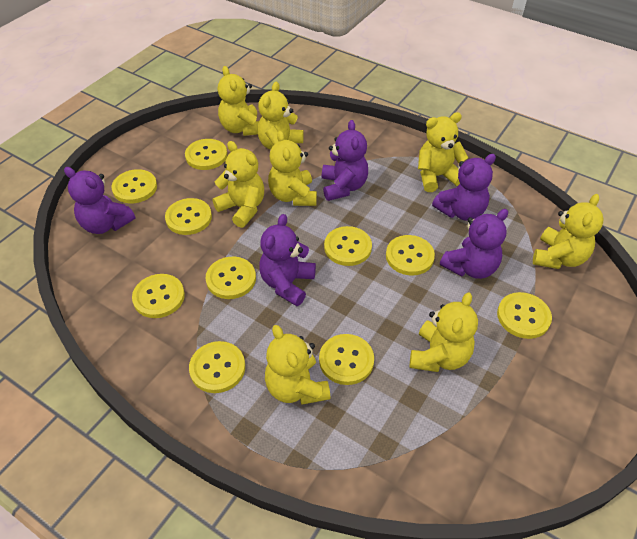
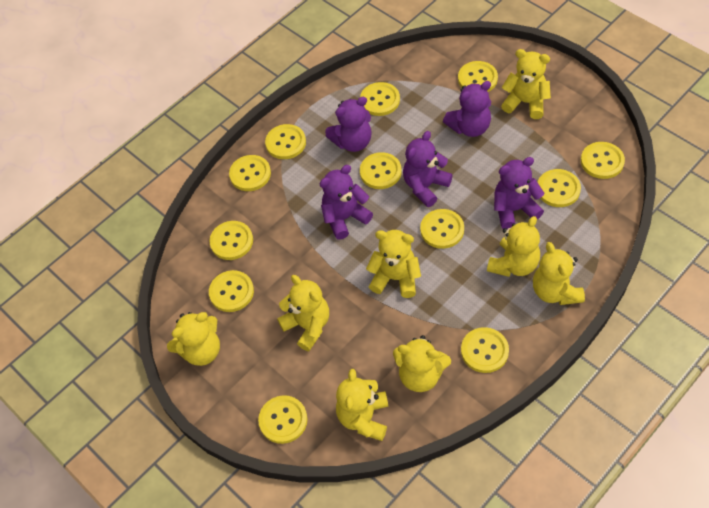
yellow button: [111,169,157,204] [132,274,185,318] [165,198,212,235] [185,139,227,170] [189,341,245,393] [206,257,256,299] [319,334,374,385] [324,226,372,266] [386,235,435,275] [497,292,552,339] = 10 -> [209,221,253,260] [209,270,254,312] [229,155,271,191] [258,395,307,444] [265,124,306,159] [360,82,400,116] [360,152,402,189] [420,209,464,249] [458,61,498,92] [461,327,509,373] [538,169,581,207] [581,142,625,179] = 12

